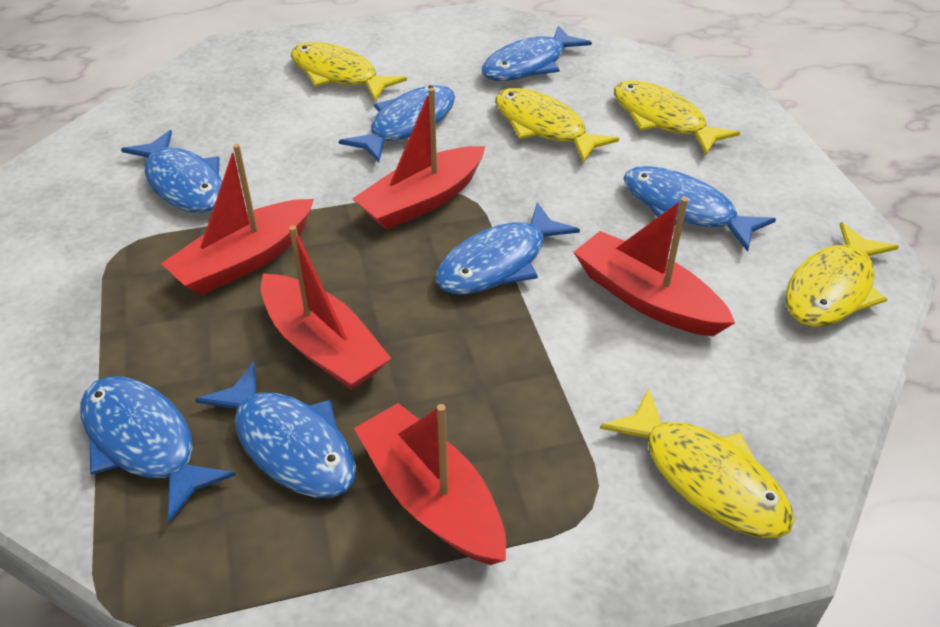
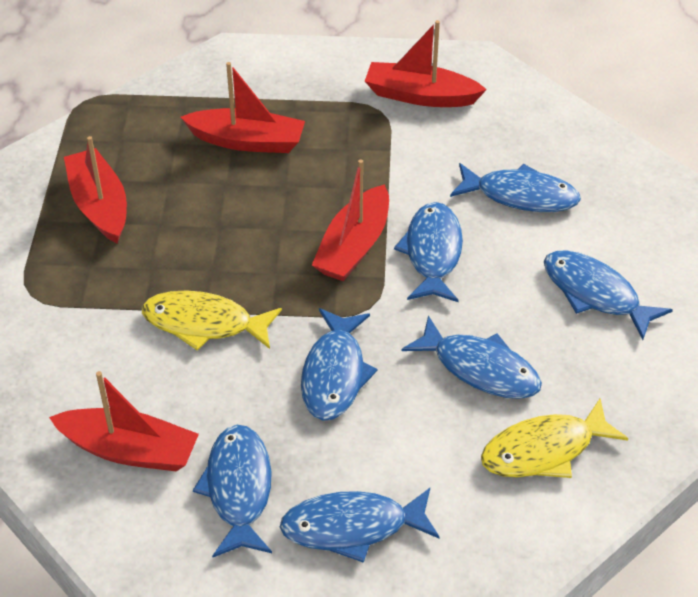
yellow fish: [291,42,407,101] [495,88,619,163] [600,388,795,538] [614,80,740,155] [786,222,899,327] = 5 -> [142,290,282,351] [481,398,629,478] = 2

